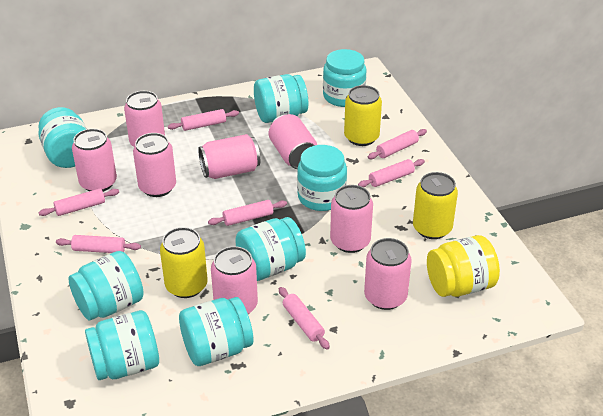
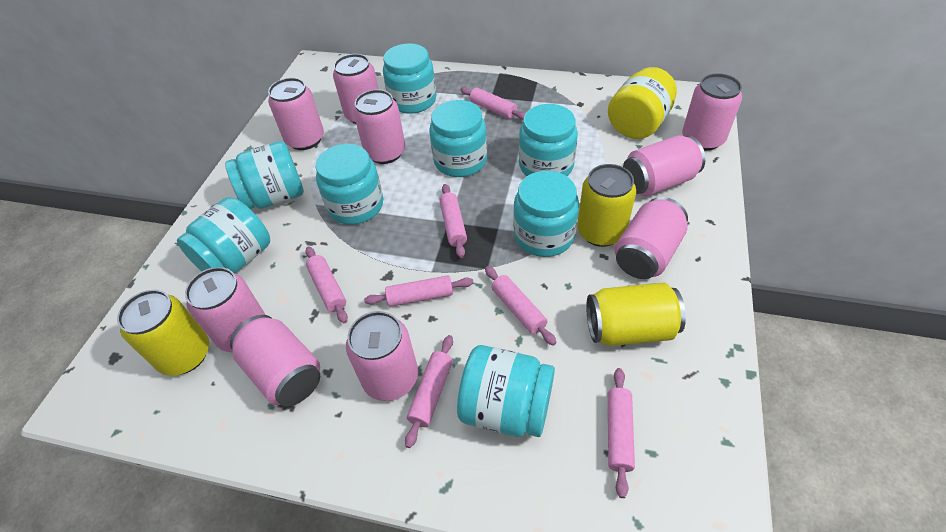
pink can: [72,129,117,192] [124,91,165,147] [133,133,176,197] [198,134,260,179] [211,246,258,314] [269,114,317,169] [330,185,373,253] [364,238,412,310] = 8 -> [185,267,266,352] [230,315,320,406] [268,78,324,150] [333,54,379,124] [346,311,418,401] [353,89,405,164] [614,197,688,279] [623,135,706,196] [682,73,742,151] = 9

